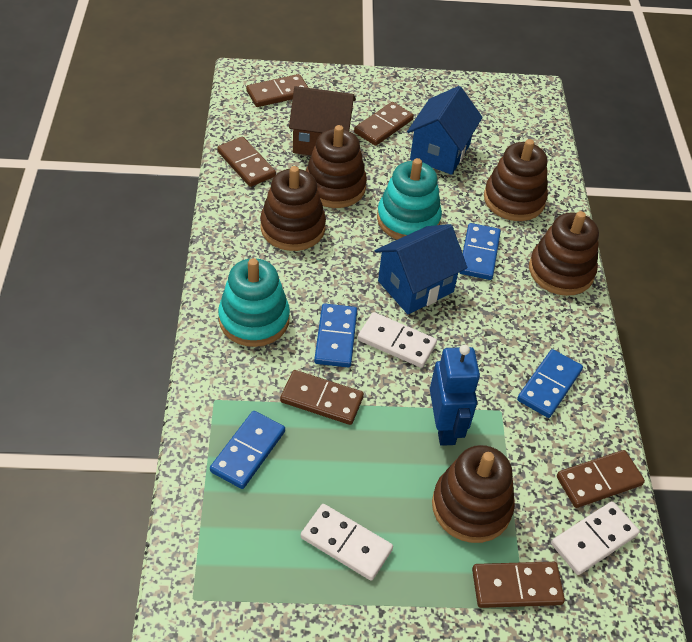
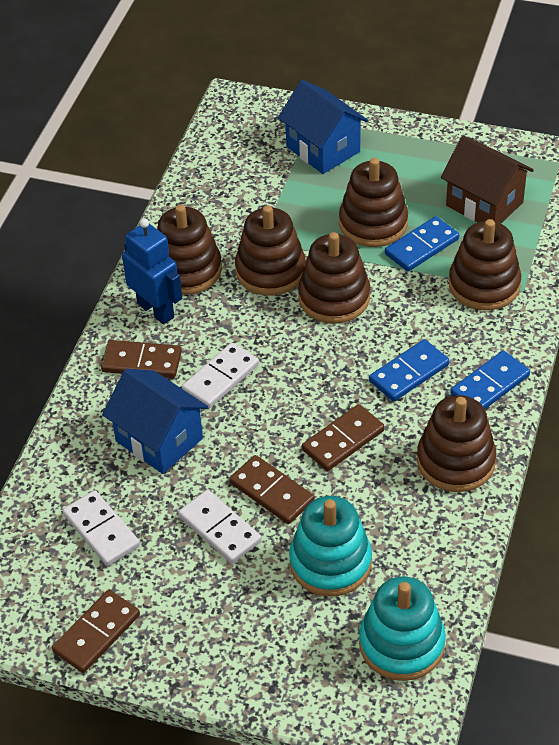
blue domino: [210,411,285,489] [314,304,357,367] [459,223,501,280] [517,349,583,418] = 4 -> [369,339,449,402] [385,216,459,272] [450,351,530,409] = 3
brown domino: [217,137,276,187] [246,74,309,107] [280,370,364,425] [354,102,414,146] [472,562,565,608] [557,450,645,508] = 6 -> [52,590,140,673] [101,340,182,378] [229,455,314,524] [302,404,385,471] = 4
brown stacking toy: [260,166,326,251] [306,125,367,208] [432,445,515,543] [484,139,548,221] [529,211,599,296] = 5 -> [157,205,222,295] [235,205,306,296] [298,232,370,323] [339,158,408,247] [417,395,497,492] [449,219,521,310] = 6

